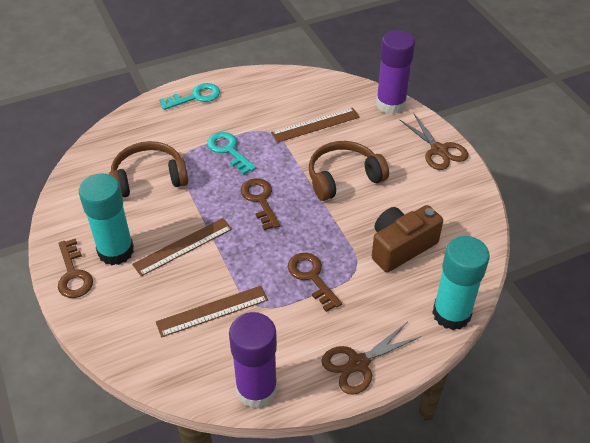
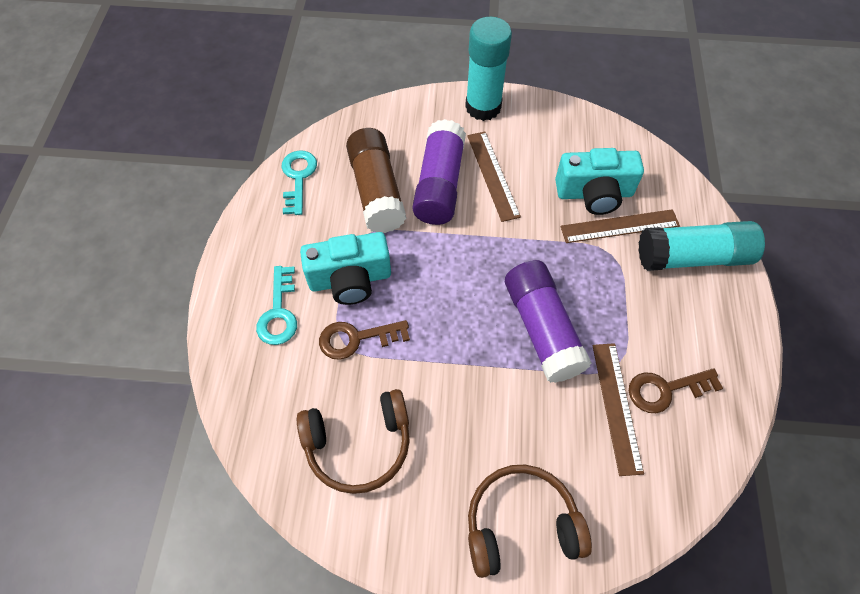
brown camera: [372,205,443,272] = 1 -> none = 0
brown glue stick: none = 0 -> [346,128,407,233] = 1
brown key: [58,238,93,298] [241,178,280,230] [288,253,342,312] = 3 -> [319,320,410,360] [629,368,723,413] = 2
brown scissors: [321,322,422,395] [399,113,468,170] = 2 -> none = 0
turquoise camera: none = 0 -> [300,232,391,305] [555,148,644,215] = 2

